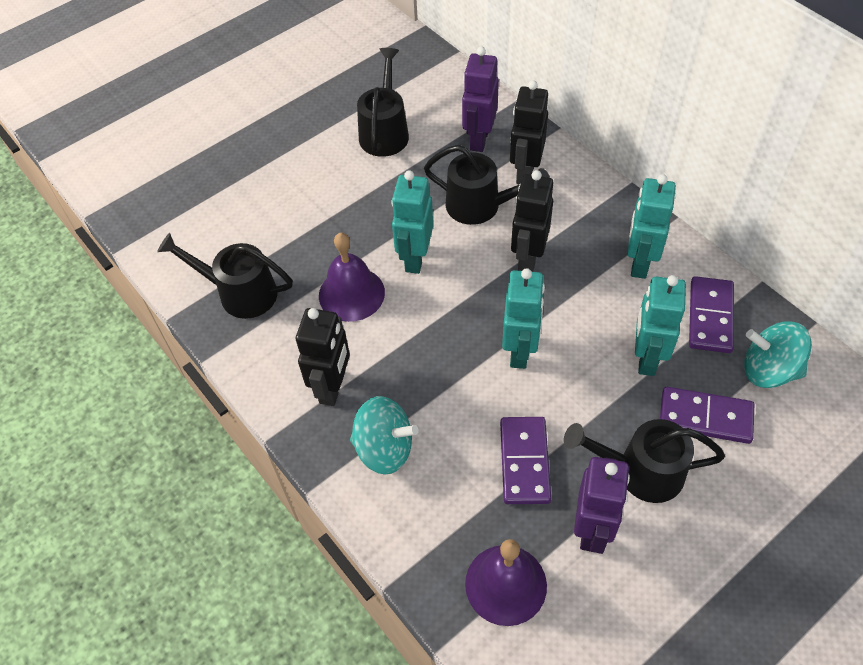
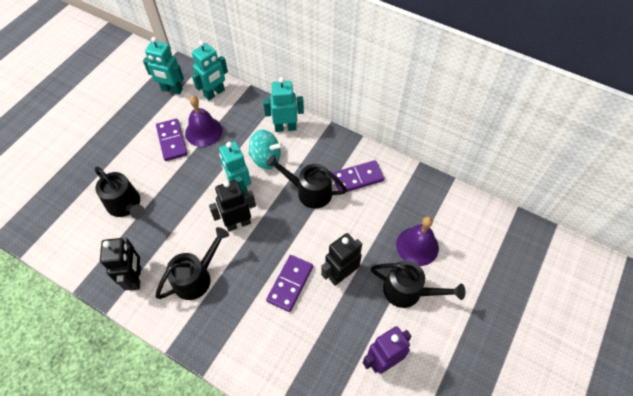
purple robot: [462,46,499,152] [574,457,630,554] = 2 -> [363,326,412,374] = 1
turquoise spinning top: [350,396,419,475] [744,321,812,388] = 2 -> [248,130,283,169] = 1

